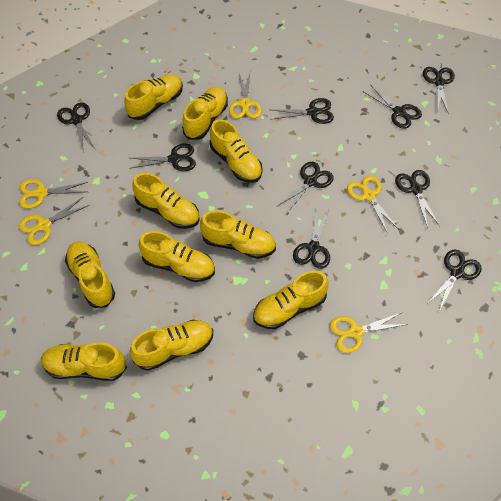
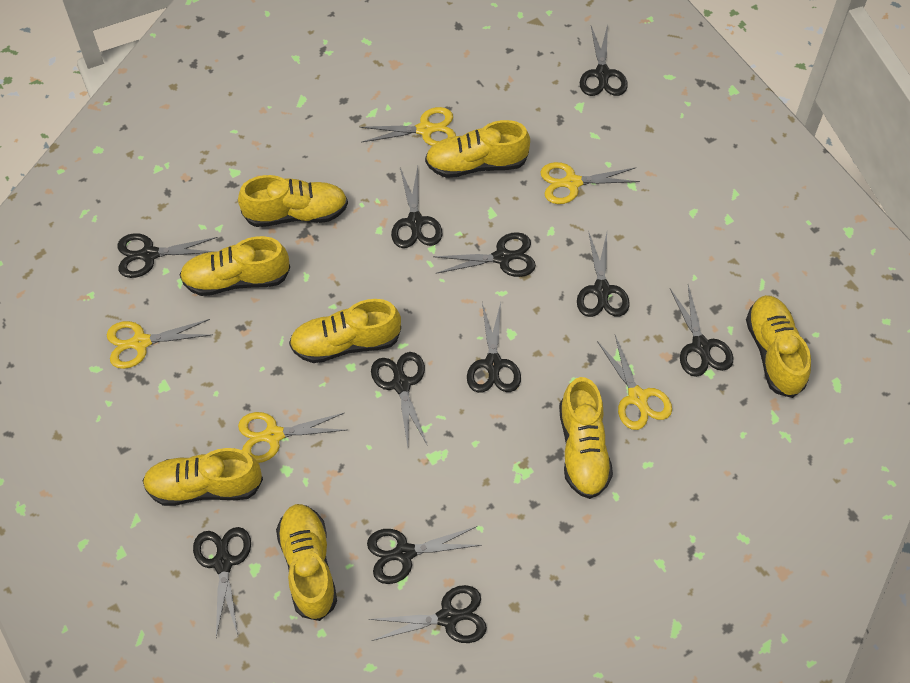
black scissors: [57,103,96,153] [129,143,196,171] [269,98,334,124] [276,162,334,213] [293,208,330,269] [362,85,422,129] [395,170,440,228] [423,67,455,114] [426,250,482,311] = 9 -> [117,233,218,278] [193,527,251,637] [367,526,481,584] [368,585,487,643] [371,352,428,447] [391,166,442,248] [433,232,536,277] [467,303,521,393] [577,231,629,317] [580,24,628,96] [670,285,733,377] = 11
yellow shoe: [41,343,127,381] [65,242,115,308] [124,74,183,120] [130,320,213,371] [132,173,200,229] [138,231,215,282] [182,87,228,140] [200,210,276,259] [210,119,263,183] [253,271,329,329] = 10 -> [142,448,263,506] [180,236,290,296] [238,175,348,227] [276,504,337,621] [289,299,401,363] [425,120,530,178] [559,377,613,499] [746,295,811,398] = 8

